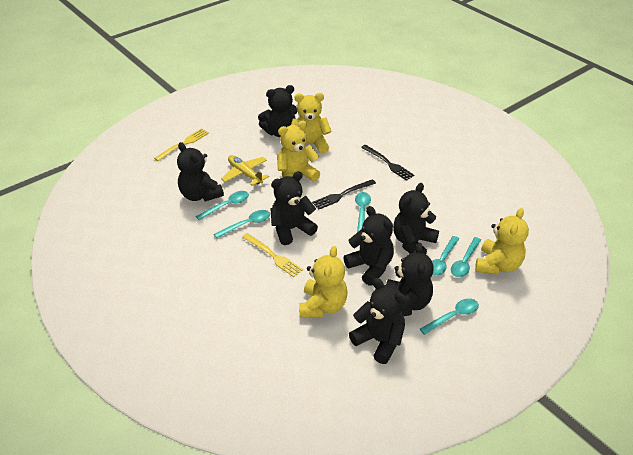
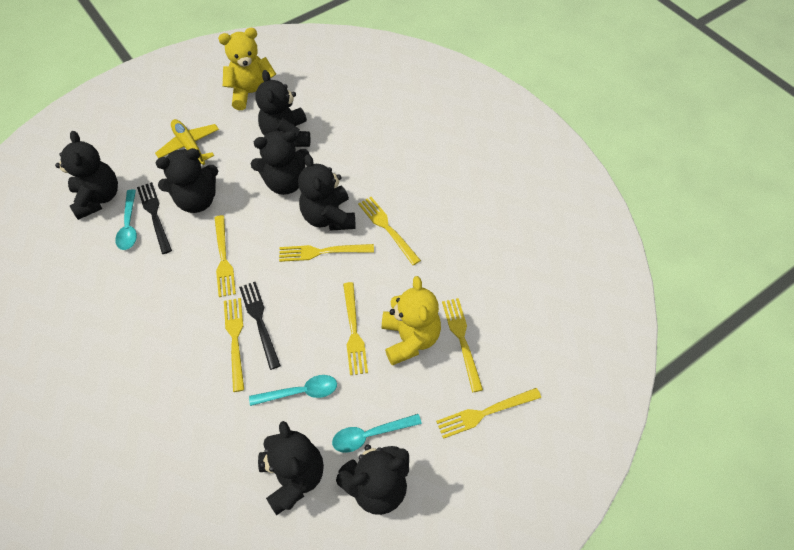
turquoise spoon: [196,191,249,220] [214,210,270,238] [355,192,371,232] [420,298,479,335] [432,236,459,276] [451,237,481,277] = 6 -> [115,189,137,250] [249,375,337,406] [332,414,422,453] = 3
yellow fork: [154,128,209,161] [242,233,303,277] = 2 -> [214,215,236,297] [224,298,244,392] [279,244,374,262] [343,282,368,375] [358,197,421,265] [436,388,541,439] [442,298,483,392] = 7
yellow teddy bear: [277,121,320,182] [291,93,332,153] [299,246,347,318] [475,208,529,275] = 4 -> [218,28,276,110] [382,276,441,366] = 2

